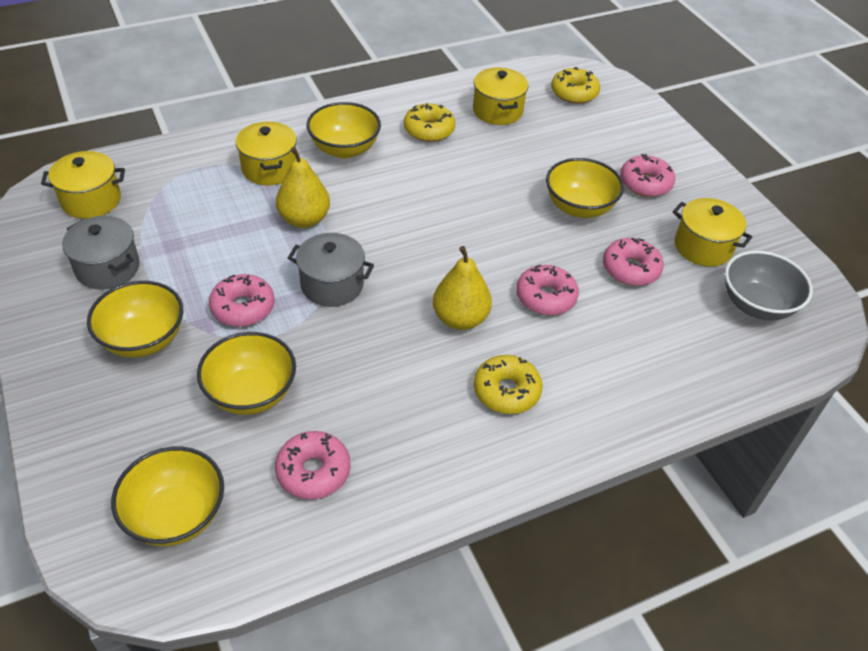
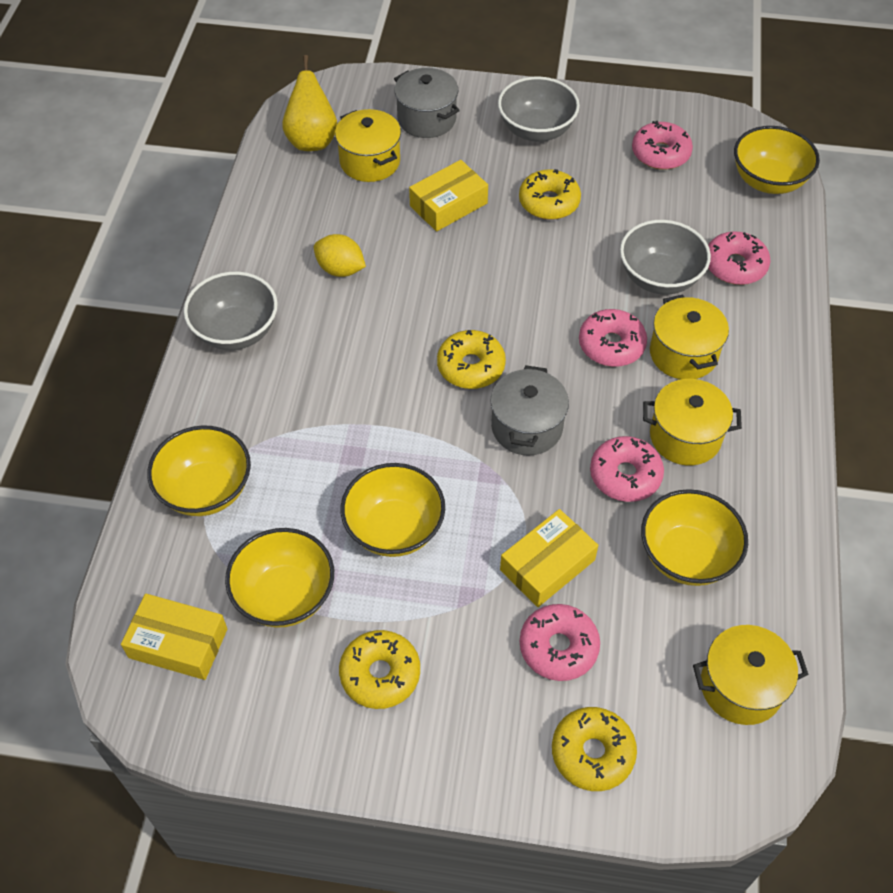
grey bowl: [725,251,813,321] = 1 -> [184,272,278,350] [498,76,580,142] [620,220,711,295] = 3
yellow box: none = 0 -> [121,594,227,680] [409,160,488,231] [500,509,598,607] = 3
yellow donut: [404,103,455,142] [474,355,542,414] [551,67,600,104] = 3 -> [339,630,420,709] [437,330,506,389] [519,169,581,220] [552,707,637,791] = 4
yellow lemon: none = 0 -> [314,234,366,277] = 1
yellow pear: [276,147,330,228] [433,246,492,330] = 2 -> [282,55,337,151] = 1

